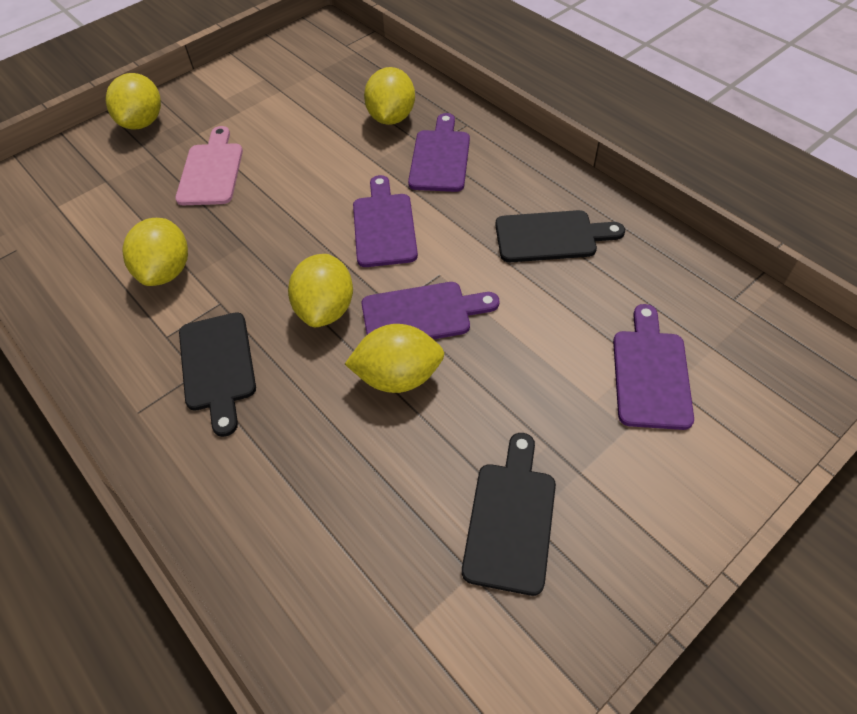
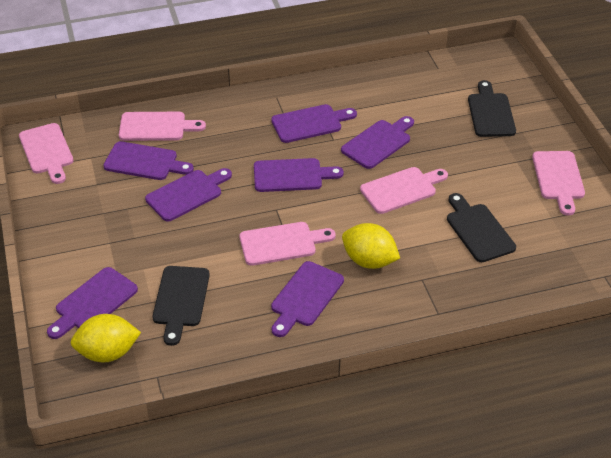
pink cutting board: [175,126,243,205] = 1 -> [19,123,73,184] [119,112,206,141] [239,222,336,266] [360,167,448,214] [532,151,585,216] = 5
purple cutting board: [353,175,418,267] [361,282,499,339] [408,113,470,192] [613,304,694,430] = 4 -> [47,267,138,339] [103,141,194,180] [145,168,232,221] [254,158,344,192] [271,104,357,143] [271,261,344,337] [341,116,414,169] = 7
yellow lemon: [106,73,161,130] [122,218,188,286] [288,254,353,327] [345,324,444,393] [364,67,415,125] = 5 -> [71,314,141,363] [342,223,400,269] = 2

